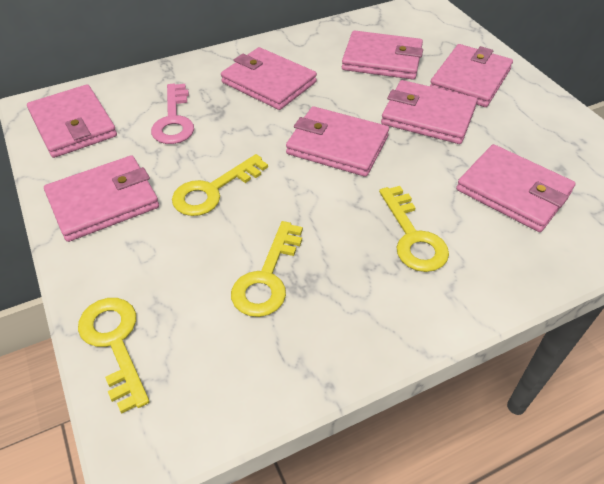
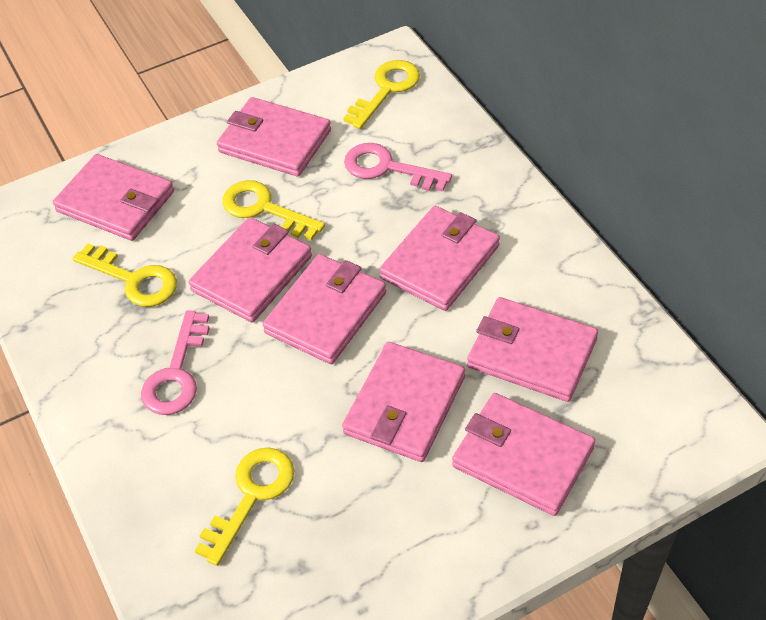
pink key: [151,84,194,144] = 1 -> [141,310,210,415] [344,143,452,192] = 2

